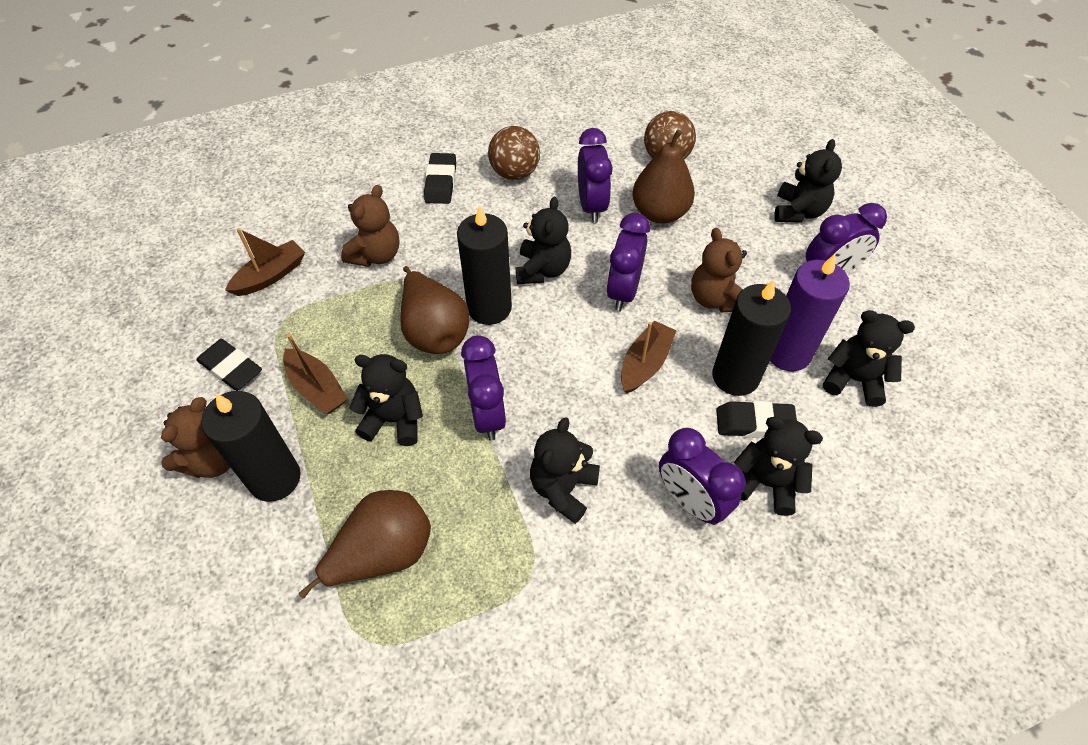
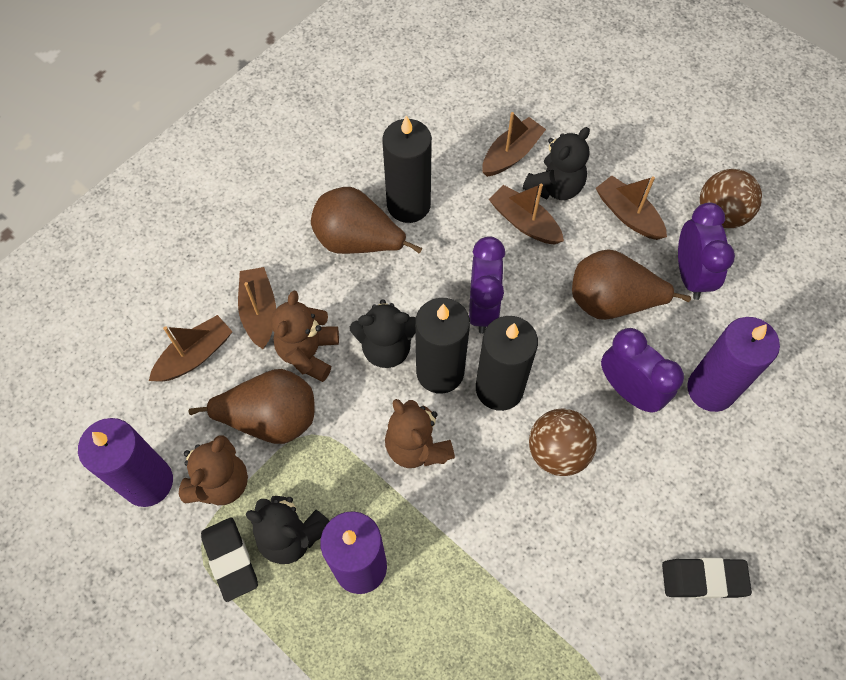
black eraser: [196,339,262,391] [424,153,456,204] [716,401,797,438] = 3 -> [201,517,258,602] [662,558,752,599] = 2
black teddy bear: [349,354,423,446] [516,197,571,284] [530,417,600,524] [734,417,823,516] [774,139,842,223] [823,310,915,407] = 6 -> [246,496,329,564] [350,299,416,368] [523,127,590,200] = 3
brown boat: [225,228,305,296] [283,334,348,414] [621,321,677,393] = 3 -> [149,315,233,382] [238,267,276,349] [482,112,546,177] [489,184,564,245] [596,176,667,240] = 5
purple candle: [770,254,850,371] = 1 -> [78,418,173,507] [320,511,387,594] [687,317,780,412] = 3
purple clock: [461,335,506,441] [578,128,612,223] [606,213,650,311] [659,428,746,525] [806,203,887,274] = 5 -> [469,236,505,334] [601,328,684,412] [678,202,735,300] = 3

